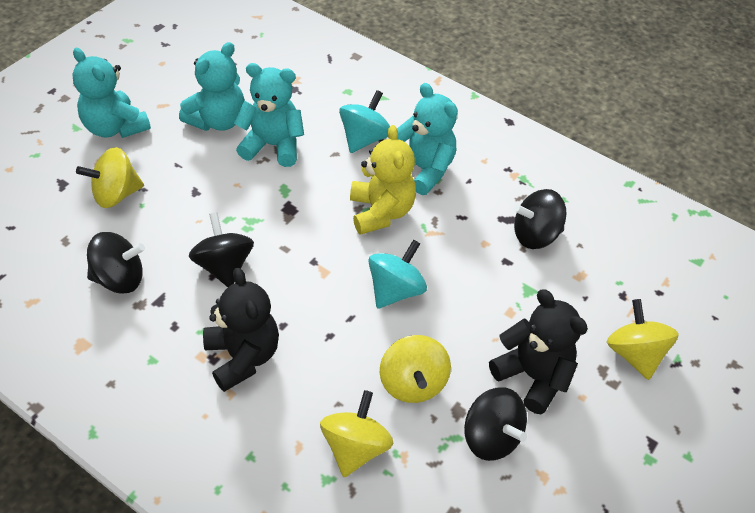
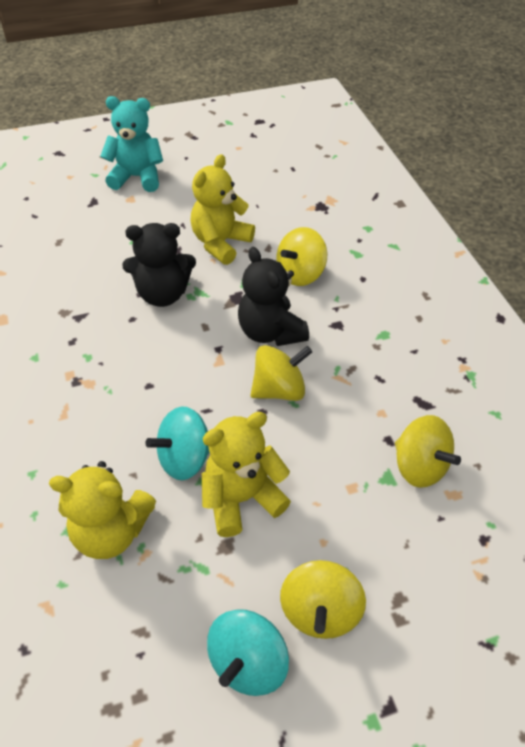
black spinning top: [87,232,145,294] [189,212,254,287] [464,387,527,461] [514,189,566,249] = 4 -> none = 0
turquoise teddy bear: [72,48,151,138] [179,42,245,131] [234,63,304,167] [397,83,458,195] = 4 -> [100,96,163,192] = 1
yellow teddy bear: [350,125,416,235] = 1 -> [49,461,156,559] [190,154,255,265] [202,412,291,537] = 3

